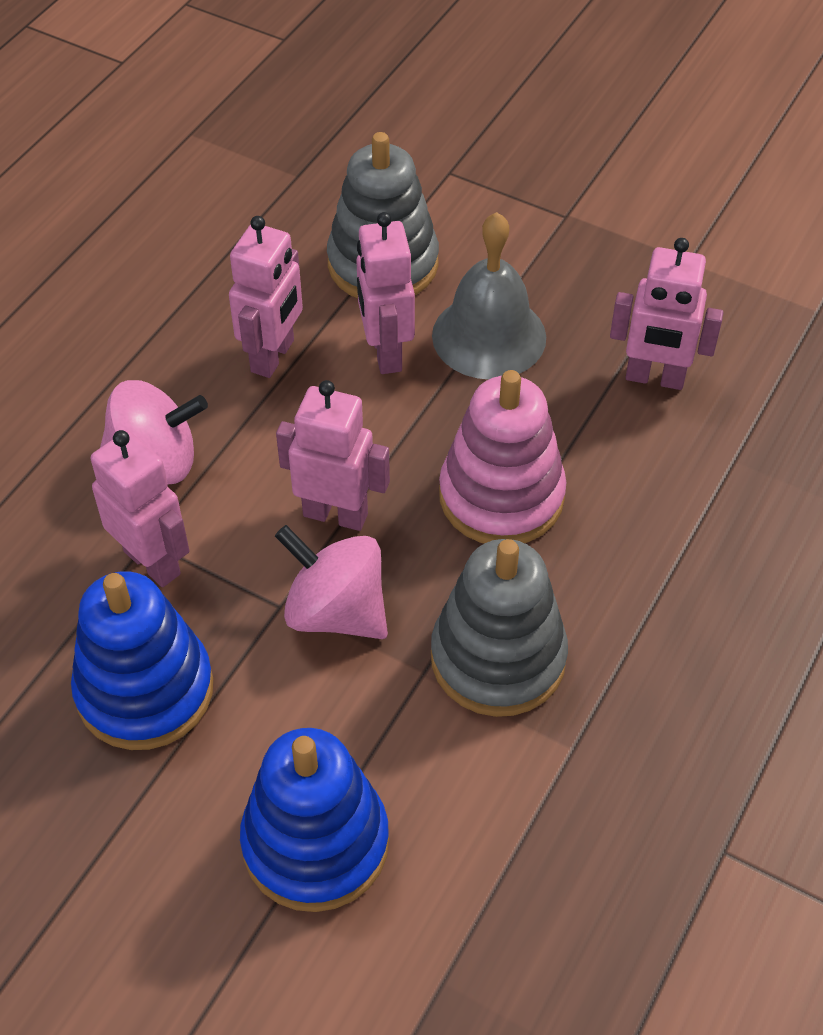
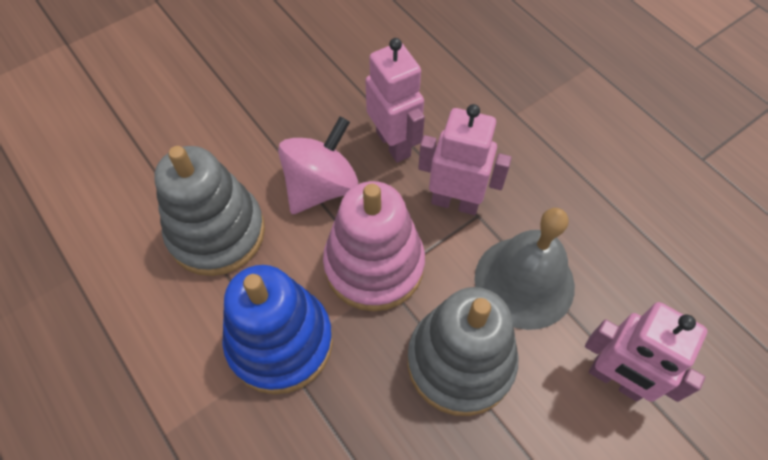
blue stacking toy: [71,571,213,750] [240,728,389,912] = 2 -> [222,265,333,394] = 1
pink robot: [91,430,189,587] [229,216,303,378] [276,380,390,531] [356,212,415,374] [610,238,724,390] = 5 -> [365,38,425,162] [418,104,512,215] [585,302,707,402] = 3
pink spinning top: [100,380,208,484] [275,525,388,639] = 2 -> [278,116,358,214] = 1

